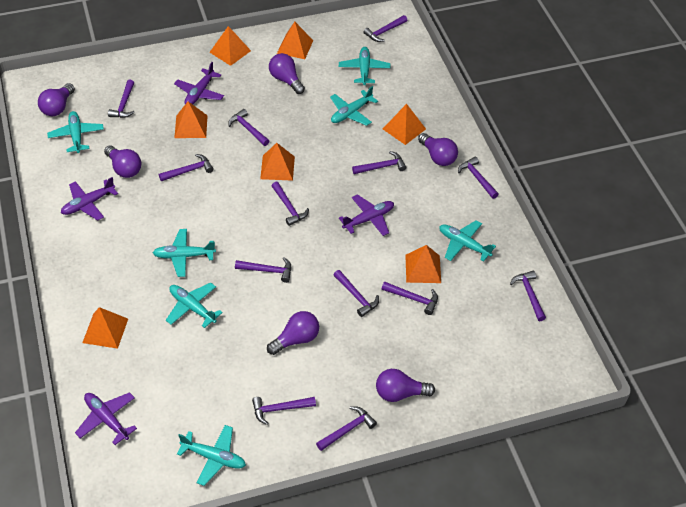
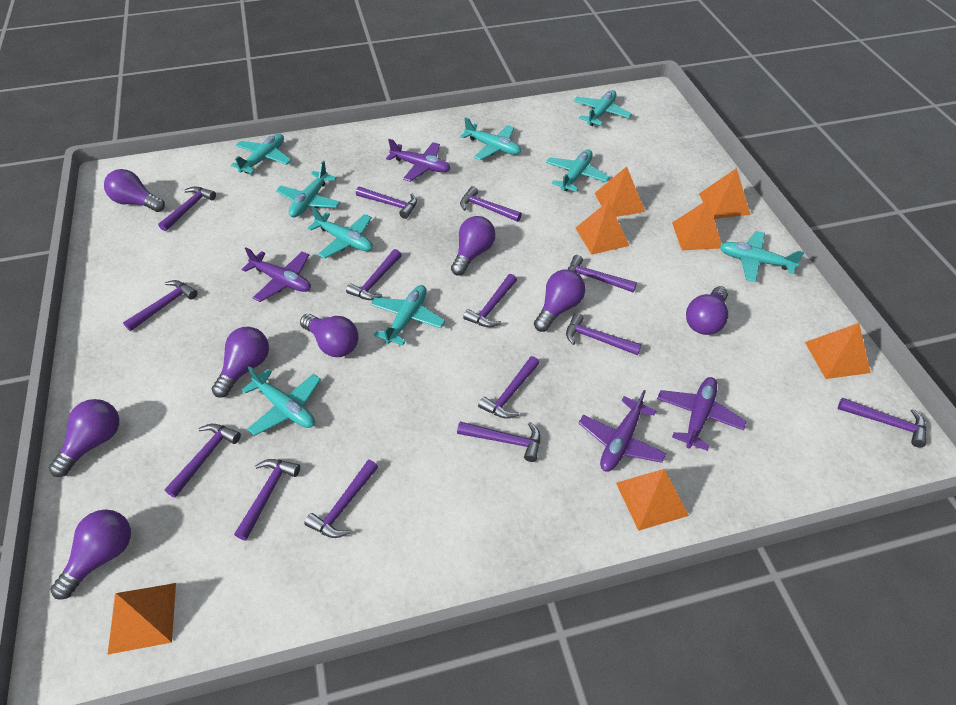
purple hammer: [108,80,135,118] [159,154,213,181] [228,109,269,146] [235,257,291,283] [252,397,316,425] [272,182,309,226] [316,407,377,451] [334,270,379,317] [352,151,406,174] [363,15,407,42] [382,282,438,315] [458,157,499,199] [510,271,546,321] = 13 -> [123,280,198,331] [158,187,216,231] [164,424,241,498] [234,459,300,540] [304,460,378,538] [346,249,401,300] [356,187,417,219] [457,422,540,462] [460,186,522,222] [463,274,517,327] [478,356,539,419] [566,313,642,355] [568,255,637,292] [838,398,927,447] = 14
purple light bulb: [38,83,75,116] [104,145,141,178] [267,311,319,355] [269,53,305,94] [376,369,435,402] [418,133,458,166] = 6 -> [49,399,119,477] [50,509,131,600] [104,169,165,212] [212,327,269,398] [300,314,359,357] [451,216,495,276] [534,269,585,332] [686,286,728,335] = 8
turquoise plane: [47,111,104,153] [153,229,216,277] [166,283,223,328] [177,425,246,486] [330,86,378,126] [339,47,391,85] [439,220,496,262] = 7 -> [231,134,292,174] [242,366,321,436] [276,161,340,217] [308,207,373,259] [370,285,445,345] [460,117,521,160] [546,150,610,192] [574,90,632,126] [720,231,804,282] = 9

